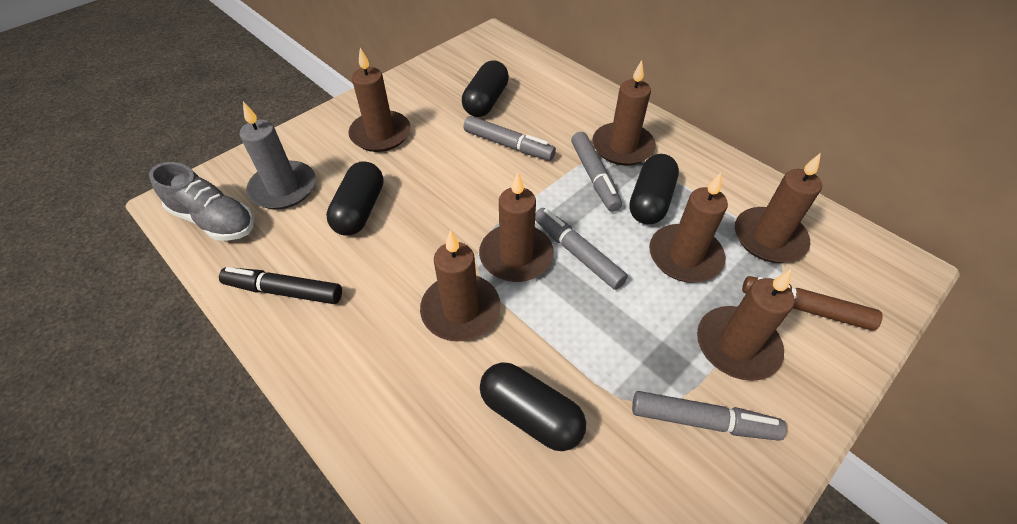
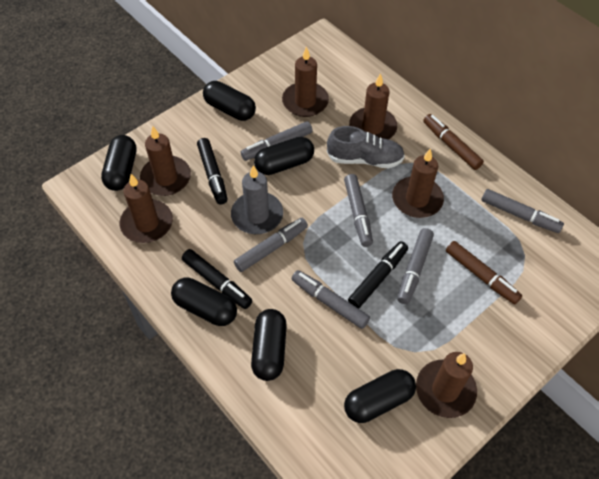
black capsule: [326,161,384,236] [462,61,509,117] [480,362,586,451] [629,154,679,224] = 4 -> [101,135,137,191] [171,277,237,326] [203,81,256,121] [251,309,287,381] [254,137,314,175] [344,369,416,423] = 6
black marker: [219,267,342,304] = 1 -> [182,249,252,309] [197,138,228,205] [348,241,408,309] = 3
brown candle: [348,48,411,152] [420,230,501,342] [479,172,554,282] [592,60,656,165] [649,173,728,283] [697,269,795,381] [735,153,822,263] = 7 -> [120,174,173,243] [140,126,191,196] [282,46,329,117] [349,73,397,139] [392,149,444,218] [416,352,477,418] = 6
brown marker: [742,276,883,330] = 1 -> [423,114,484,170] [446,241,522,304] = 2
grey marker: [464,116,556,160] [535,208,628,290] [571,132,622,212] [632,391,786,441] = 4 -> [234,218,308,272] [241,121,313,161] [292,270,370,329] [344,174,373,247] [397,228,434,304] [481,189,564,233] = 6

